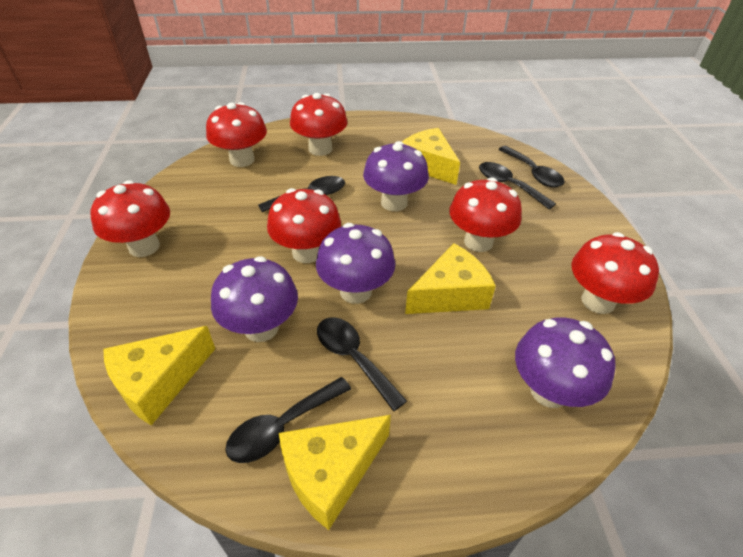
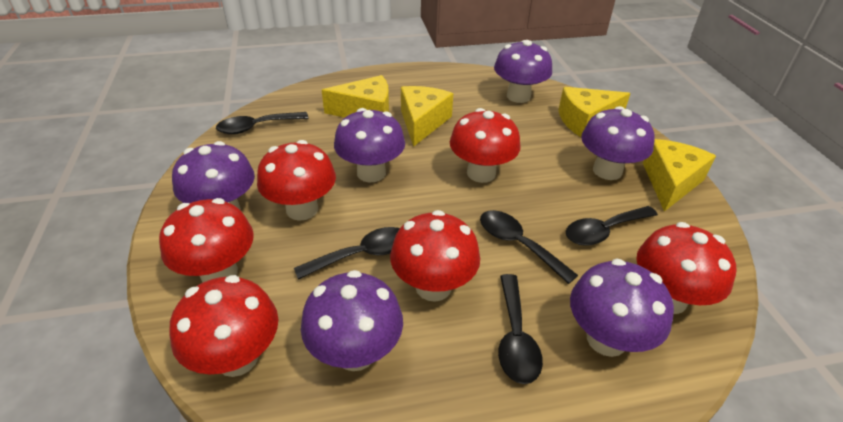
purple mushroom: [211,256,298,342] [316,223,395,304] [363,141,429,211] [515,317,616,408] = 4 -> [172,141,255,210] [301,270,403,371] [334,108,405,182] [494,40,552,103] [570,258,674,357] [581,106,654,180] = 6

